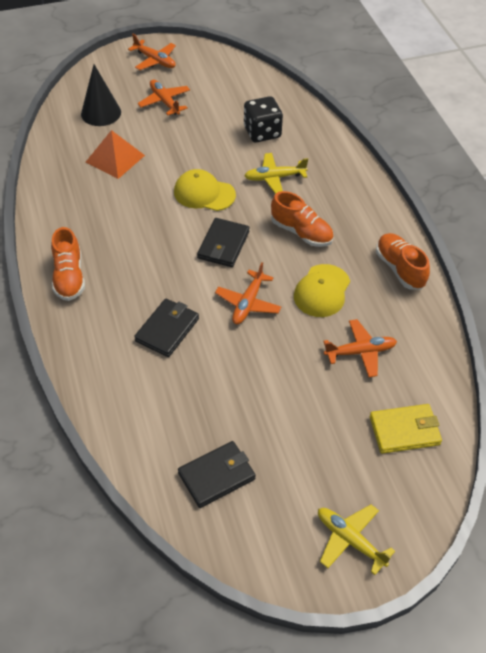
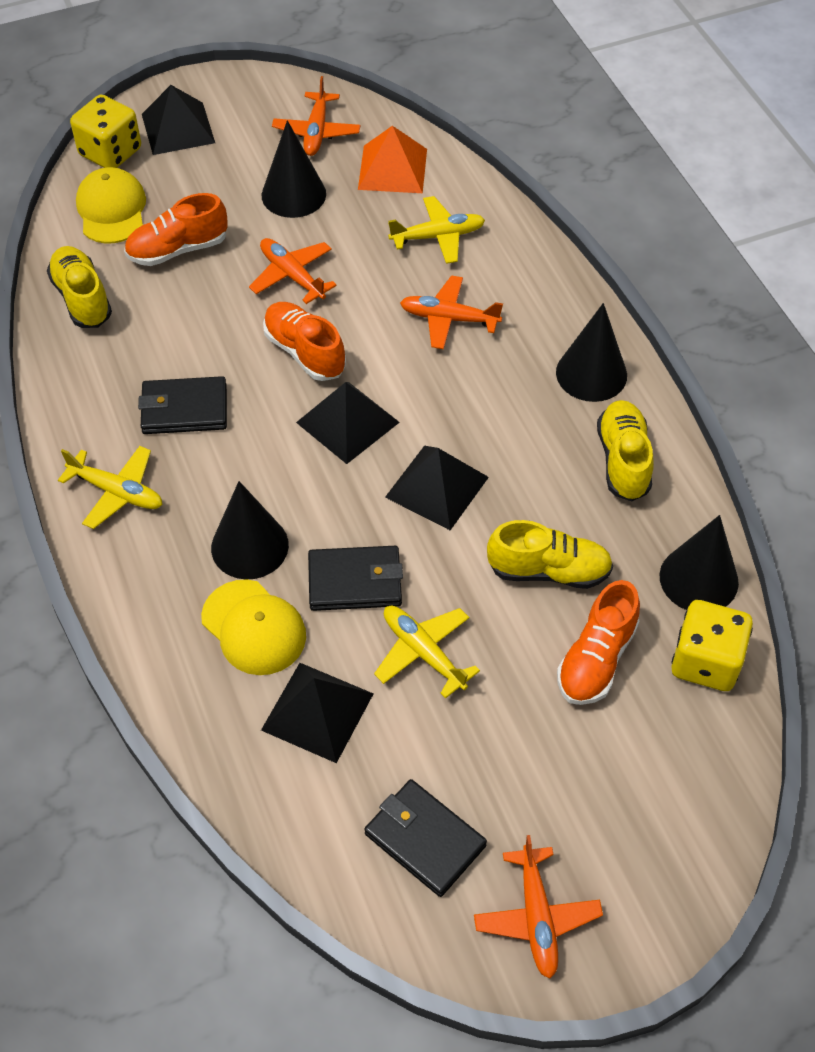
black cone: [81,64,121,126] = 1 -> [211,481,289,579] [262,120,326,218] [556,303,627,402] [660,515,739,610] = 4
black dice: [244,96,283,142] = 1 -> none = 0
black pyramid: none = 0 -> [142,85,215,155] [261,663,374,763] [296,382,400,464] [385,446,489,530] = 4
yellow dice: none = 0 -> [70,95,141,168] [671,600,753,691] = 2
yellow plane: [244,153,308,194] [318,505,395,575] = 2 -> [58,446,162,529] [374,606,480,699] [388,196,485,264] = 3
yellow shoe: none = 0 -> [47,246,112,328] [487,520,613,589] [597,400,654,501] = 3
yellow wallet: [370,404,442,454] = 1 -> none = 0

